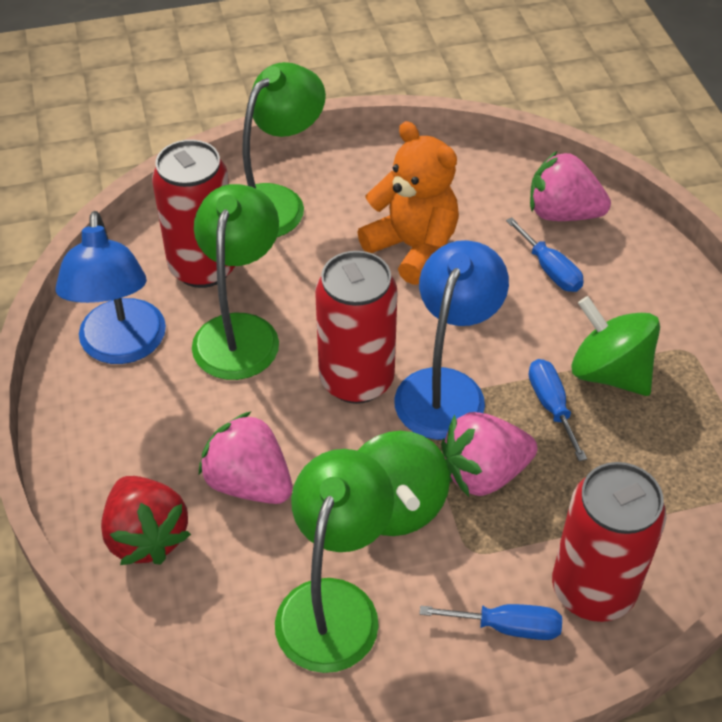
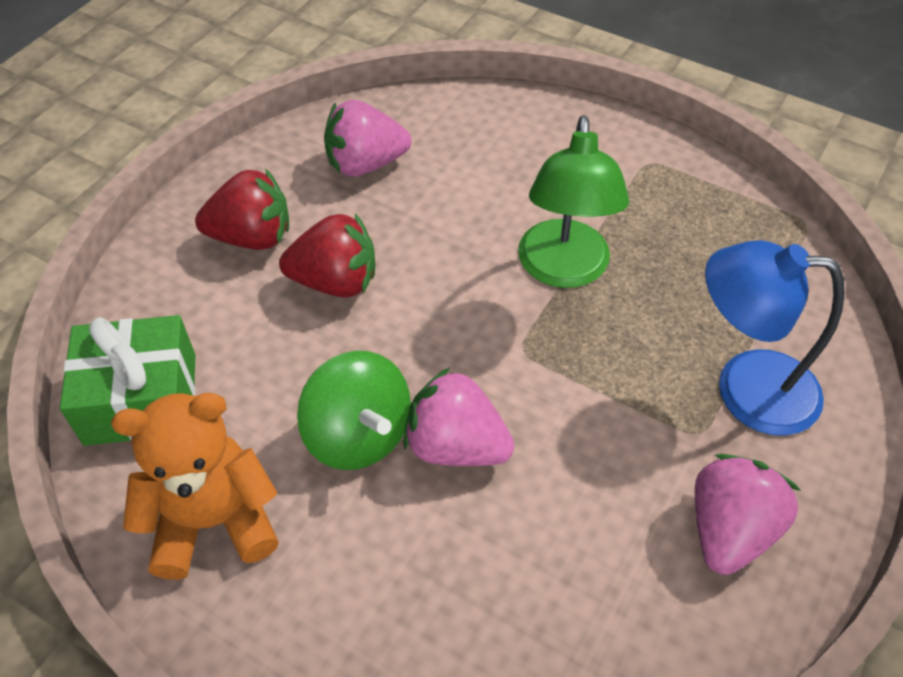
blue lamp: [56,211,166,364] [394,240,509,440] = 2 -> [705,240,845,436] = 1
blue screwdriver: [420,604,562,640] [506,217,584,292] [529,359,587,461] = 3 -> none = 0
green gift: none = 0 -> [60,315,196,446] = 1
green lamp: [192,184,279,380] [242,62,326,237] [275,449,394,673] = 3 -> [518,115,629,288] = 1
green spinning top: [357,431,450,536] [572,296,660,396] = 2 -> [297,351,411,470] = 1
red can: [152,140,235,288] [315,251,398,404] [552,462,666,622] = 3 -> none = 0
red strawberry: [101,476,191,565] = 1 -> [195,168,289,250] [279,213,376,298] = 2

